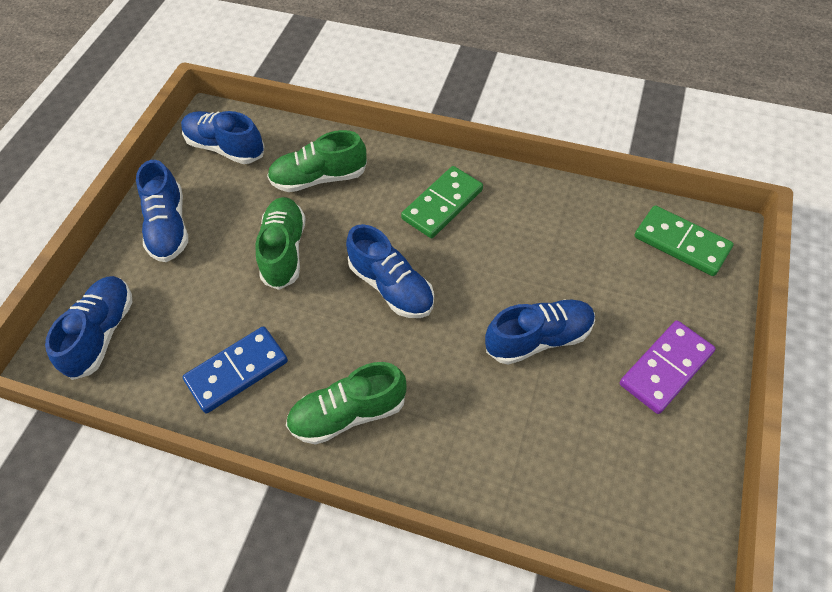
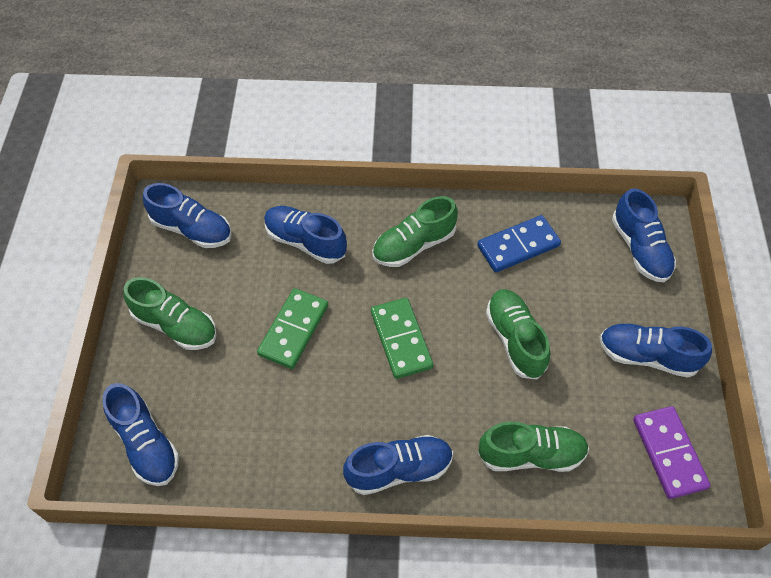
blue shoe: [45,276,133,380] [136,160,188,262] [181,111,265,164] [346,224,434,318] [485,299,595,365] = 5 -> [102,383,179,486] [143,183,232,248] [264,206,347,264] [343,435,453,495] [599,324,712,378] [612,188,676,282] = 6
green shoe: [256,197,306,290] [267,130,367,192] [286,362,407,445] = 3 -> [124,277,217,350] [372,196,458,267] [478,422,589,472] [486,289,550,380] = 4

